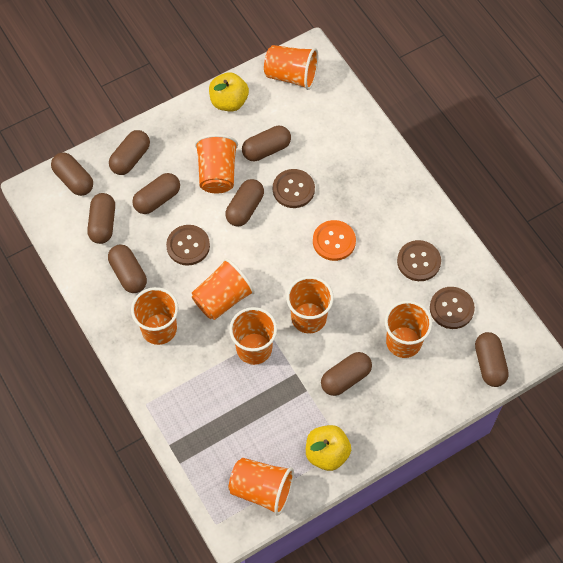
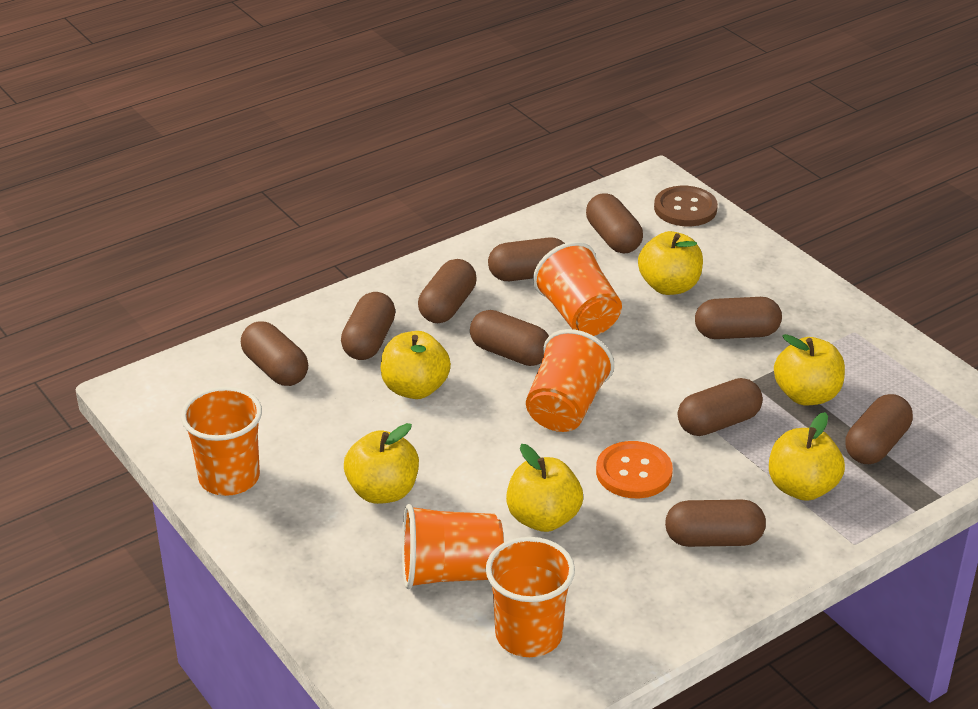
brown button: [166,225,210,266] [273,169,315,208] [397,240,441,281] [430,287,475,329] = 4 -> [654,186,718,226] = 1
brown capsule: [51,153,93,196] [87,193,115,244] [108,245,147,293] [109,130,150,175] [132,173,180,214] [225,179,264,227] [242,126,291,161] [321,352,372,396] [475,332,509,387] = 9 -> [241,321,308,386] [341,292,395,360] [418,259,477,323] [470,310,549,366] [488,238,565,281] [586,193,643,254] [665,500,766,547] [678,378,763,436] [695,297,782,339] [846,394,913,464] = 10
orange cup: [131,287,179,345] [192,258,255,320] [195,134,238,193] [229,307,277,365] [229,458,294,516] [264,45,318,90] [286,276,334,333] [385,301,432,358] = 8 -> [181,387,262,496] [402,504,504,589] [486,537,575,657] [526,329,614,432] [533,242,622,336] = 5
yellow apple: [209,72,249,112] [306,425,351,471] = 2 -> [344,423,419,504] [381,331,451,399] [506,444,583,532] [638,231,703,295] [769,412,845,501] [774,334,845,405] = 6

